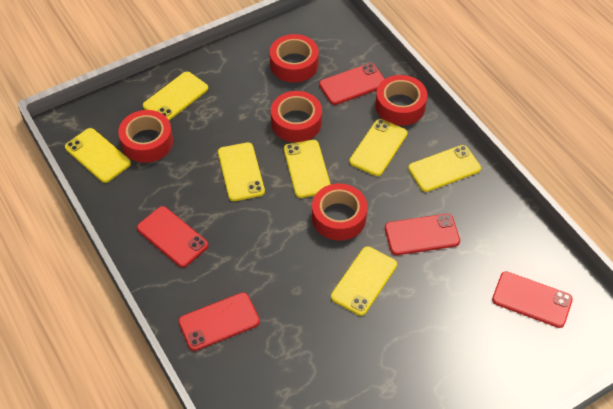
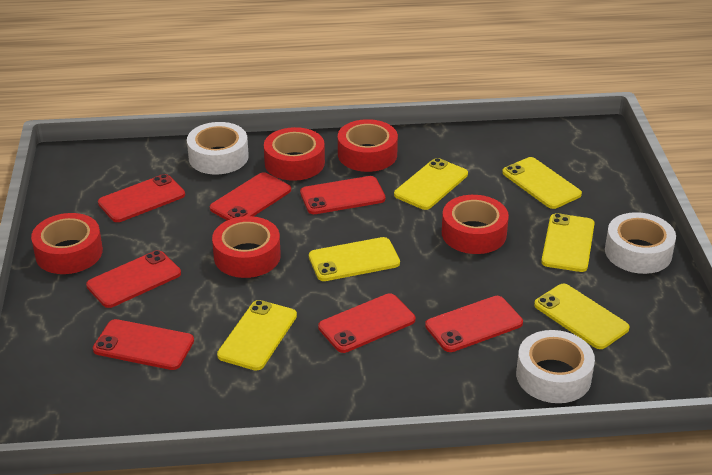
red phone: [137,206,209,268] [178,293,260,351] [319,63,385,105] [385,214,460,255] [492,271,573,328] = 5 -> [86,250,181,308] [93,319,194,370] [98,174,185,222] [210,172,291,220] [300,176,386,214] [318,293,415,353] [425,296,523,352] = 7
white tape: none = 0 -> [187,122,249,174] [516,330,595,403] [605,212,676,274] = 3
yellow phone: [65,128,131,183] [143,72,208,121] [218,142,265,201] [284,140,330,198] [331,246,397,316] [349,119,408,176] [408,145,481,192] = 7 -> [217,300,297,371] [309,237,400,281] [394,158,468,210] [502,157,582,209] [534,284,630,349] [541,213,595,272] = 6

